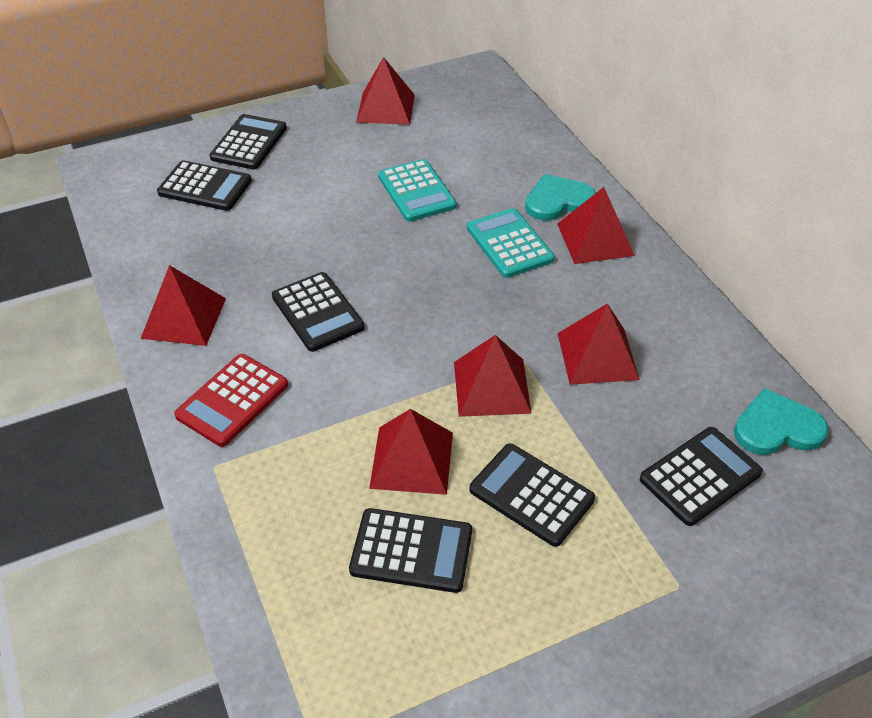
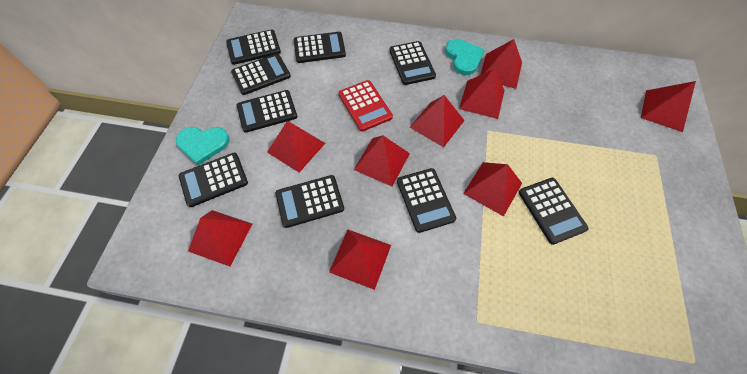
black calculator: [157,160,252,211] [210,114,287,169] [272,272,365,352] [349,508,472,593] [469,443,595,547] [640,427,763,526] = 6 -> [179,153,248,207] [226,29,281,65] [231,53,291,95] [237,90,297,133] [275,175,344,228] [294,32,346,63] [389,41,436,85] [397,168,456,233] [519,178,589,245] = 9
red pyramid: [141,265,226,346] [356,57,415,125] [369,409,453,495] [454,335,532,417] [557,187,635,264] [558,303,640,385] = 6 -> [188,210,252,266] [267,120,325,173] [329,230,391,290] [354,135,410,186] [410,95,465,147] [459,69,505,119] [463,162,522,217] [480,39,522,89] [641,81,696,132] = 9
turquoise calculator: [378,159,457,222] [467,208,555,278] = 2 -> none = 0

